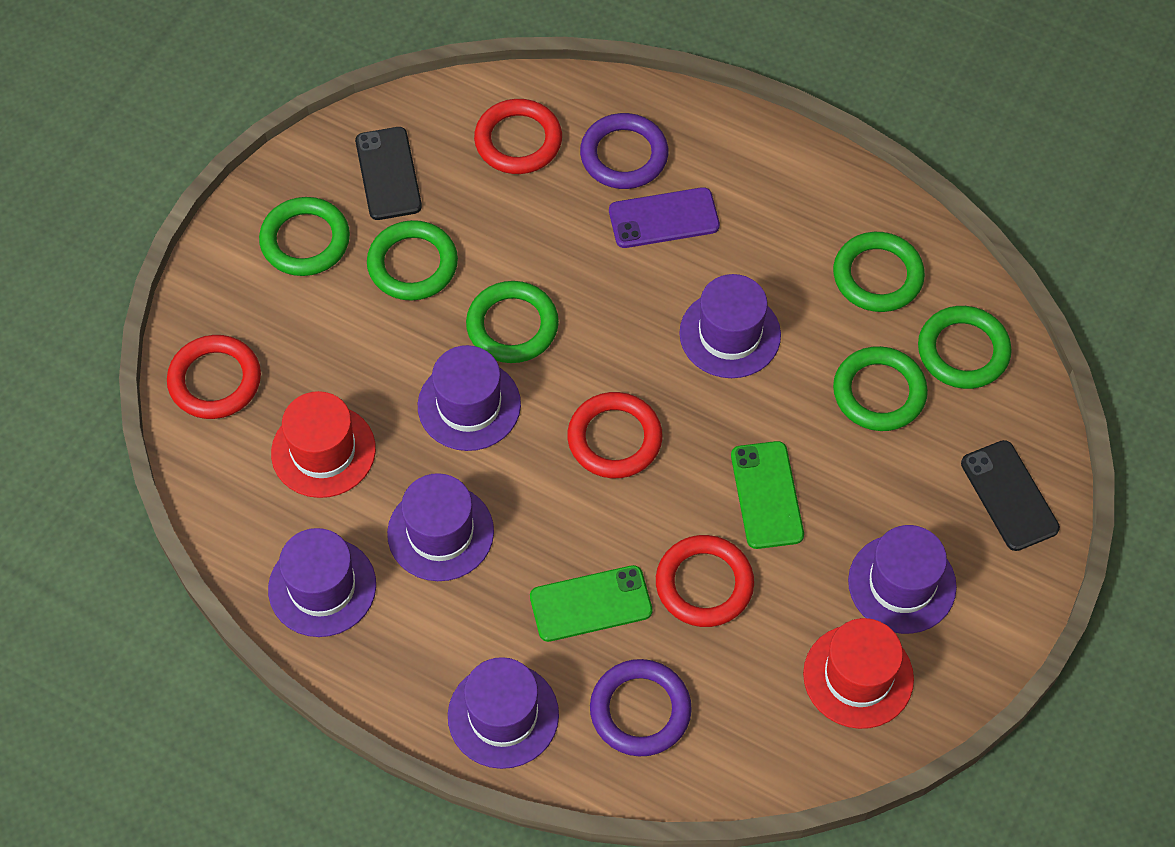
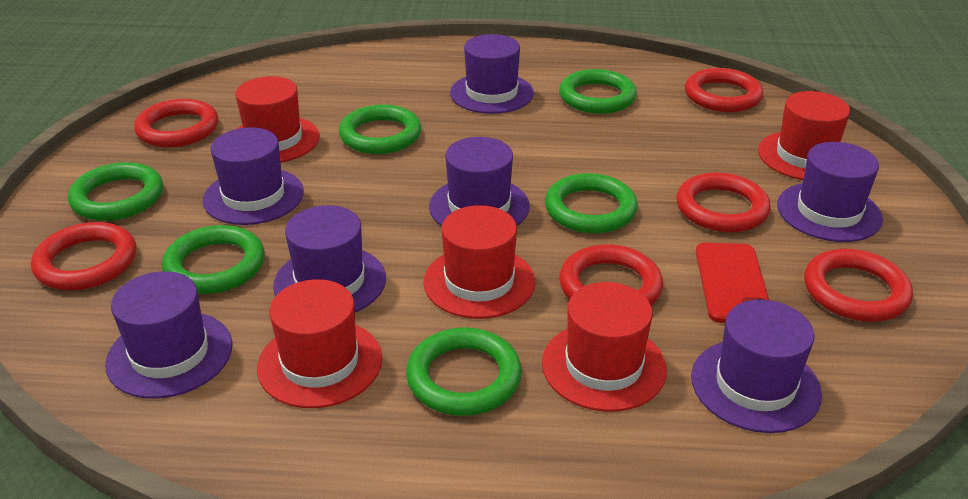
black phone: [355,127,422,220] [961,440,1060,551] = 2 -> none = 0
green phone: [530,565,653,642] [731,441,804,549] = 2 -> none = 0
purple hat: [268,528,376,637] [387,473,494,581] [418,345,521,451] [448,657,559,769] [679,274,781,378] [848,525,957,634] = 6 -> [105,271,232,399] [203,127,304,225] [273,205,386,312] [429,137,530,226] [450,34,534,114] [691,300,822,433] [777,142,883,242] = 7
purple phone: [609,187,720,248] = 1 -> none = 0
purple ring: [580,113,668,189] [590,659,692,756] = 2 -> none = 0
red hat: [271,391,376,498] [803,618,914,729] = 2 -> [235,76,320,163] [257,279,382,408] [423,205,535,319] [542,282,667,412] [758,91,850,180] = 5
red phone: none = 0 -> [696,242,769,323] = 1
red ring: [167,335,261,419] [474,99,562,174] [567,392,663,478] [656,535,754,627] = 4 -> [31,222,136,290] [134,99,218,147] [559,244,663,306] [676,172,771,232] [685,68,763,112] [804,249,913,322] = 6

